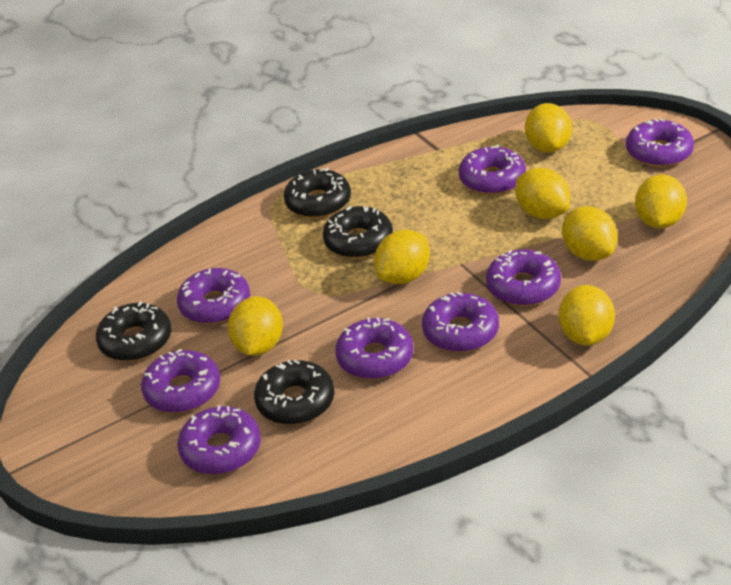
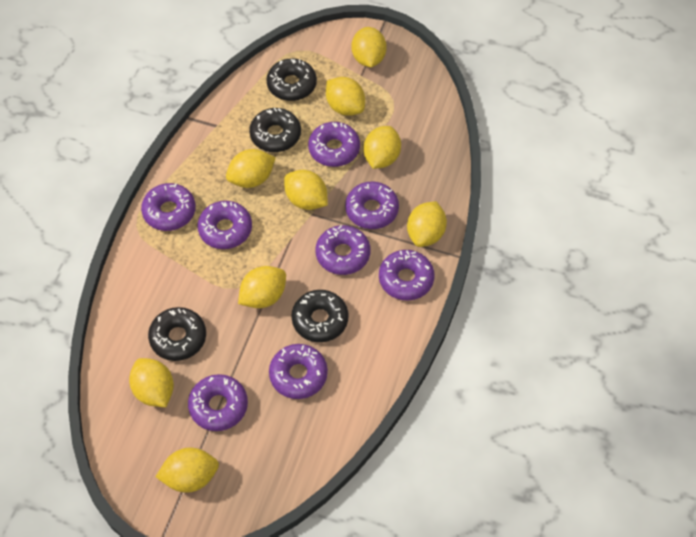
yellow lemon: [228,296,283,356] [374,230,430,284] [515,168,570,219] [525,103,572,153] [558,285,615,346] [562,206,618,261] [635,174,687,229] = 7 -> [129,358,174,407] [156,448,219,493] [226,149,276,188] [238,266,286,308] [284,170,328,210] [326,77,365,116] [352,27,387,67] [363,126,401,169] [407,201,447,247] = 9

